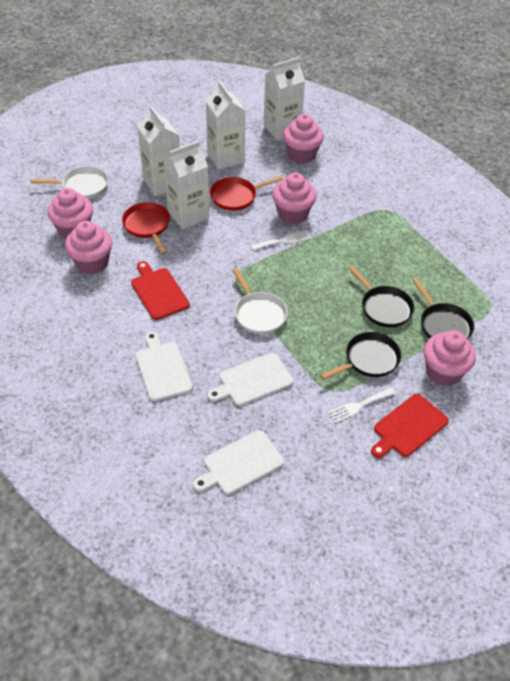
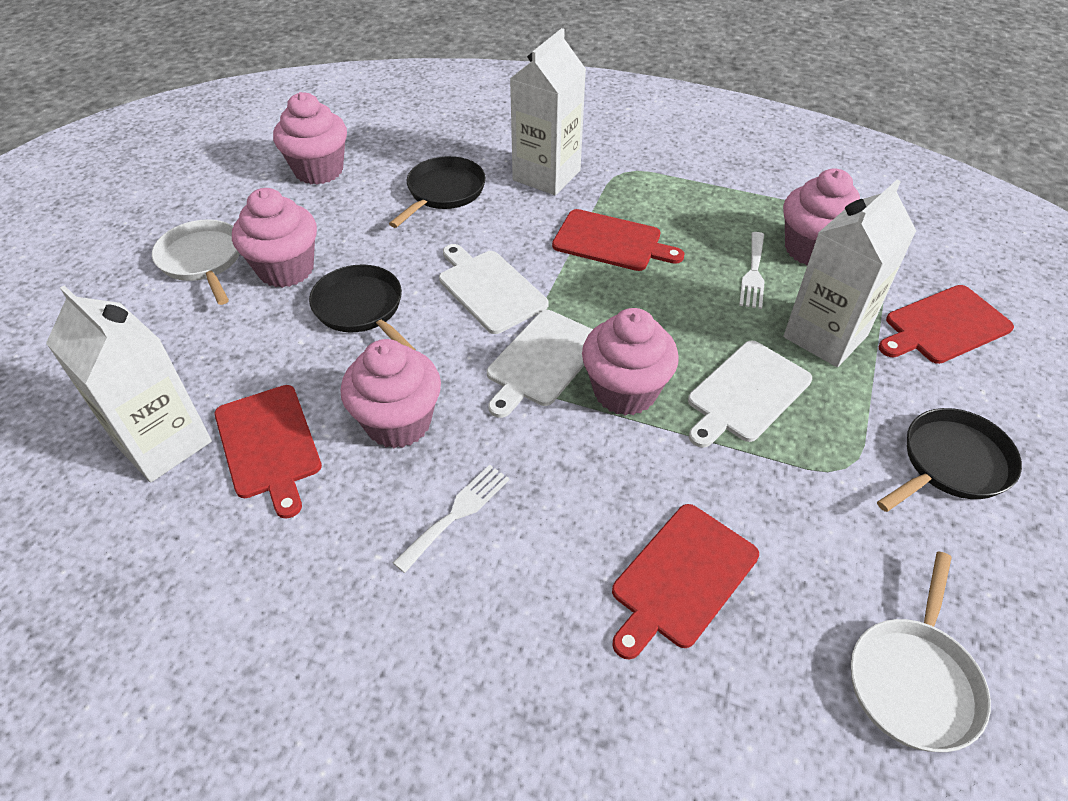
red cutting board: [131,261,190,320] [371,394,449,458] = 2 -> [215,385,322,519] [552,209,684,271] [612,504,759,660] [878,285,1014,364] = 4
red pan: [122,202,170,254] [210,176,283,211] = 2 -> none = 0
white carton: [137,106,180,196] [163,141,209,229] [206,81,245,170] [264,57,305,140] = 4 -> [46,285,212,482] [510,28,586,195] [783,180,916,367] = 3

